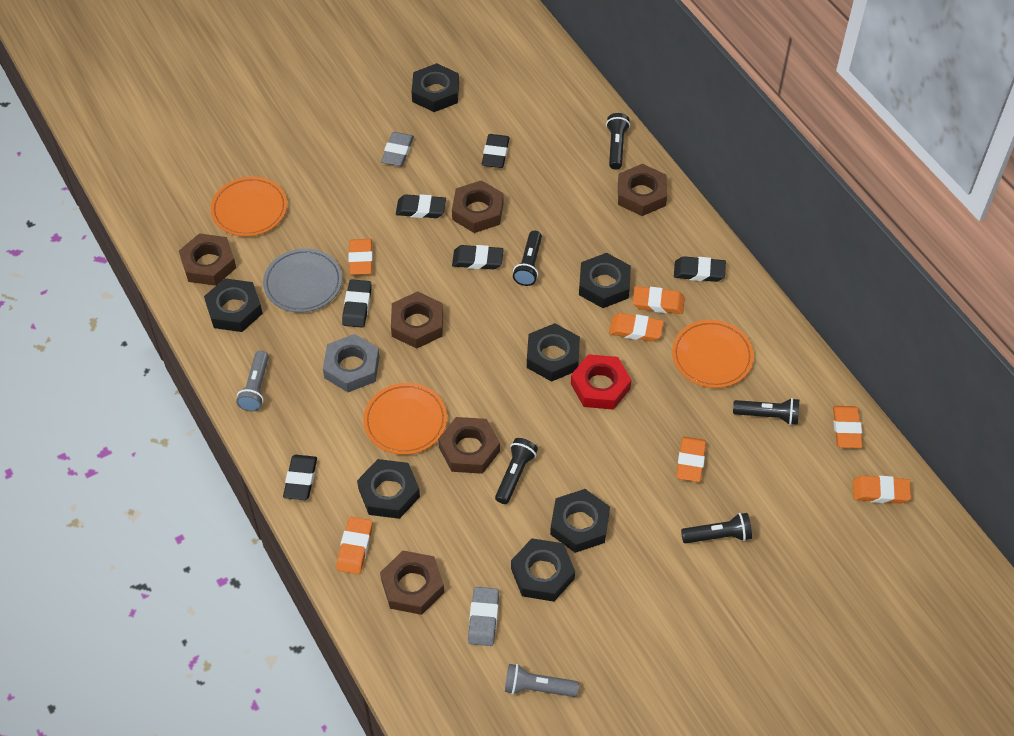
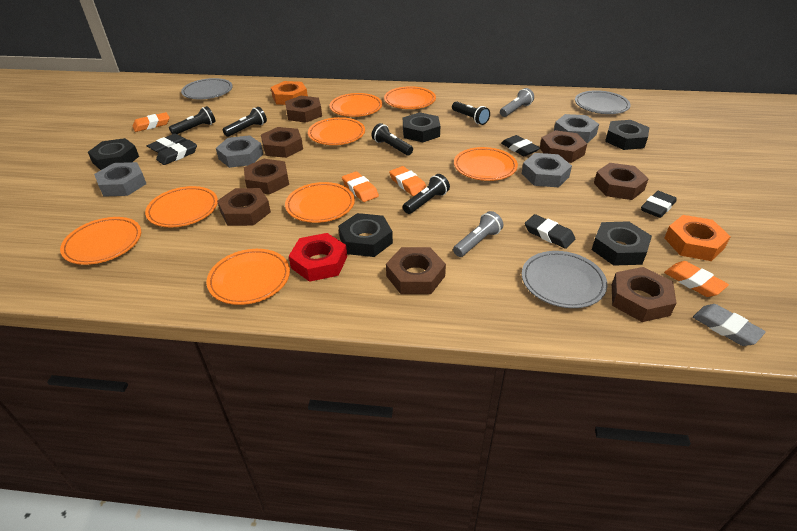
black eraser: [283,455,317,500] [342,279,372,328] [396,194,446,218] [452,245,504,269] [482,134,510,168] [674,256,726,282] = 6 -> [147,134,187,153] [156,140,197,165] [501,135,540,156] [525,214,575,249] [641,191,677,218] = 5
black nut: [204,278,263,332] [357,459,420,519] [412,63,459,112] [511,538,575,602] [527,323,580,382] [550,489,610,553] [579,253,631,308] = 7 -> [88,138,139,170] [338,213,393,257] [403,112,440,142] [592,221,652,266] [605,120,650,150] = 5
brown nut: [179,233,236,286] [380,551,444,615] [391,291,443,349] [438,417,500,474] [452,180,504,233] [618,164,667,216] = 6 -> [217,188,271,226] [244,159,289,194] [261,127,303,158] [285,96,322,123] [386,247,446,294] [540,130,587,163] [594,163,649,200] [612,267,676,322] = 8
grey eraser: [381,132,414,166] [468,587,499,646] = 2 -> [693,304,766,346] = 1
grey nut: [323,334,379,392] = 1 -> [94,162,146,197] [216,135,263,168] [522,153,572,187] [554,114,599,143] = 4
grey plate: [263,248,342,313] = 1 -> [181,78,233,99] [522,251,607,308] [575,90,631,114] = 3
orange eraser: [336,517,373,574] [349,239,373,275] [609,313,664,342] [633,286,685,314] [676,436,706,482] [833,406,863,448] [853,475,911,504] = 7 -> [132,112,170,132] [342,171,379,202] [389,166,426,196] [664,261,729,297] = 4
orange nut: none = 0 -> [271,81,308,105] [664,215,731,261] = 2
orange plate: [210,177,287,237] [363,383,447,455] [672,320,754,388] = 3 -> [60,217,141,265] [145,186,218,227] [207,249,290,305] [285,182,355,223] [308,117,365,145] [329,93,382,117] [384,86,436,109] [454,147,518,181] = 8

